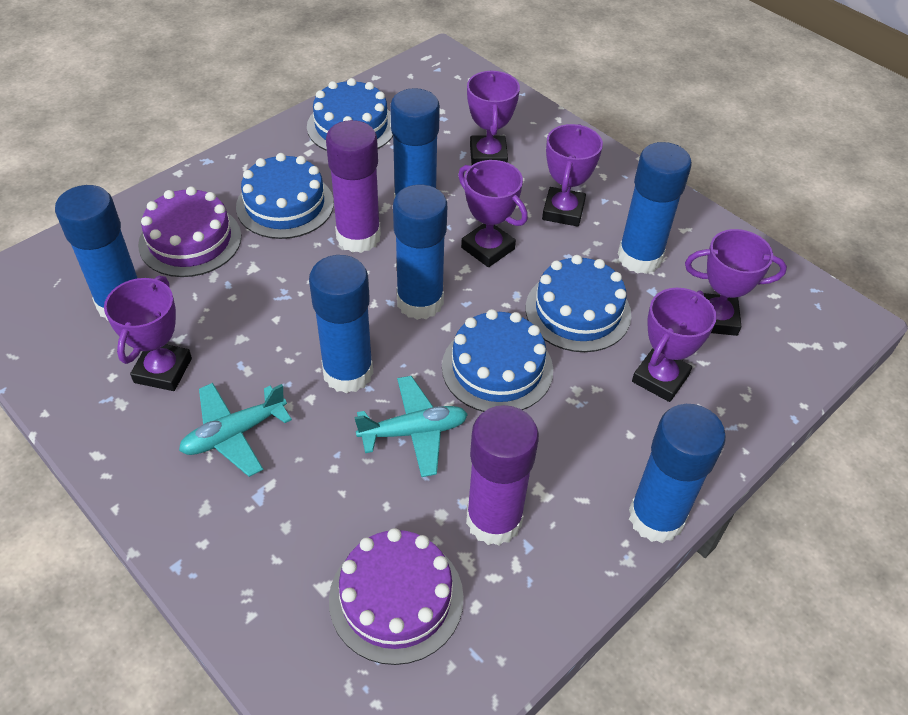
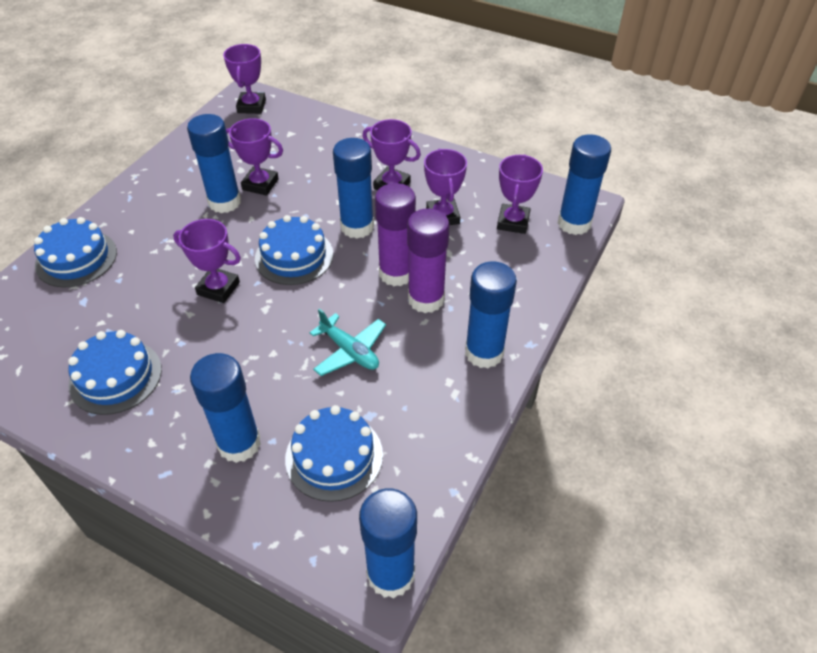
purple cake: [138,186,241,277] [329,528,464,665] = 2 -> none = 0
turquoise plane: [179,383,292,477] [354,376,468,477] = 2 -> [310,308,386,376] = 1

